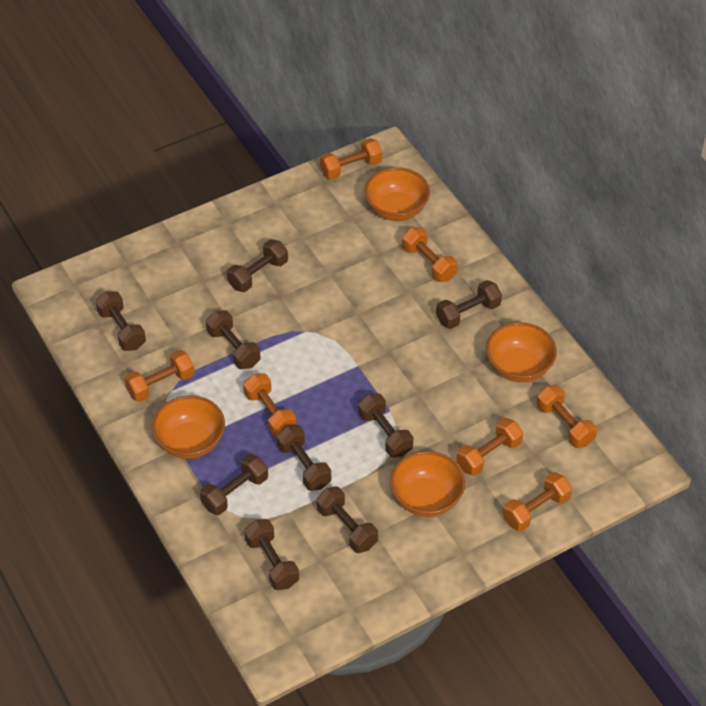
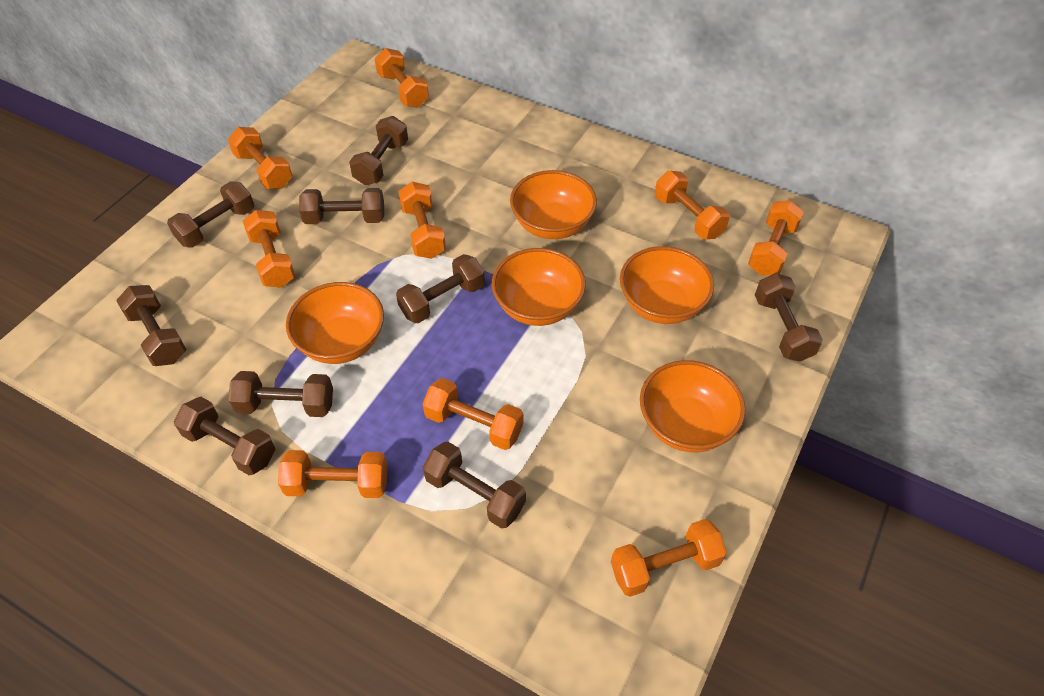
orange bowl: [152,395,225,459] [364,167,430,221] [390,451,465,517] [486,322,557,382] = 4 -> [286,282,384,364] [492,248,586,326] [510,170,597,239] [620,246,714,324] [640,360,745,452] = 5
orange dumbbell: [124,350,194,402] [243,373,297,437] [320,138,382,180] [402,227,458,282] [456,418,523,476] [503,472,572,532] [537,385,597,448] = 7 -> [228,127,292,189] [243,210,295,288] [278,450,387,498] [375,48,429,108] [398,182,446,259] [423,378,524,450] [611,519,727,597] [655,171,730,239] [748,200,804,276] = 9

